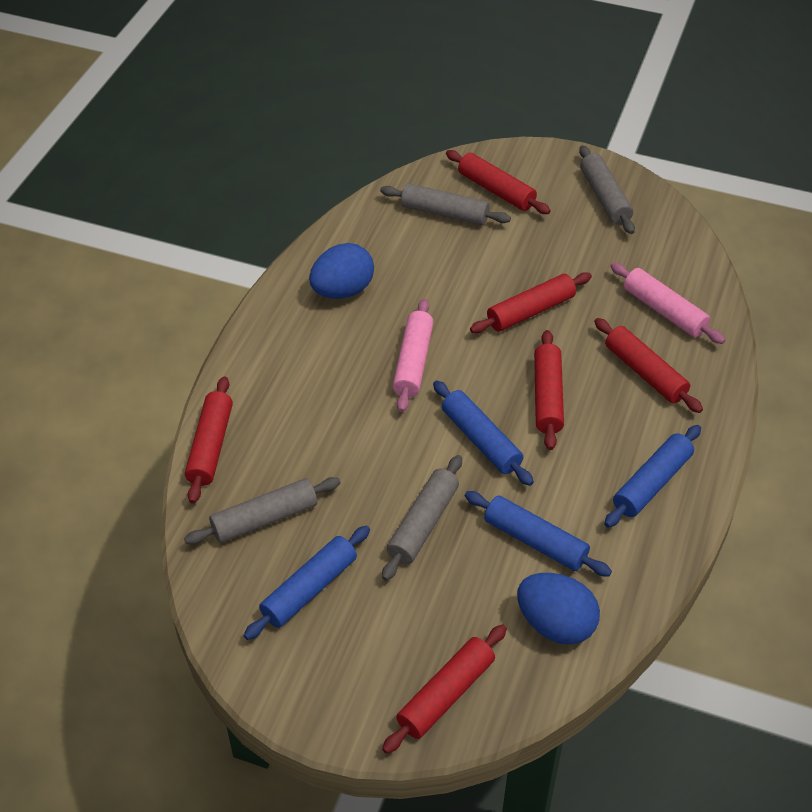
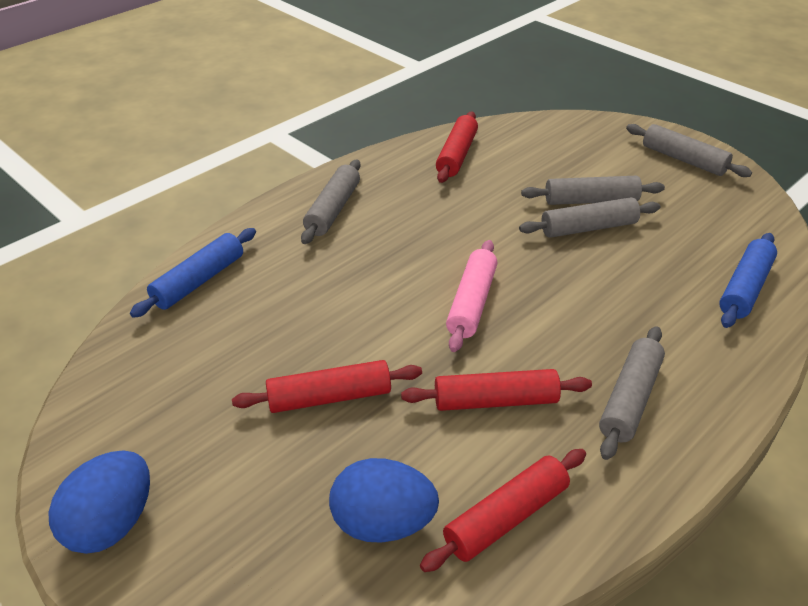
blue rolling pin: [244,526,370,640] [433,380,534,486] [465,491,612,577] [604,425,701,528] = 4 -> [130,228,256,318] [719,233,777,328] = 2
grey rolling pin: [184,477,341,544] [380,183,511,226] [382,455,462,581] [579,145,635,234] = 4 -> [301,159,360,244] [519,197,660,238] [521,176,665,205] [599,326,665,460] [626,124,752,177] = 5
pink rolling pin: [393,298,434,412] [610,262,725,344] = 2 -> [446,240,497,352] = 1
red rolling pin: [185,376,233,504] [382,624,507,754] [446,150,551,214] [470,272,592,333] [534,330,564,450] [594,318,703,413] = 6 -> [232,360,422,413] [401,369,592,411] [420,449,586,572] [436,111,478,183] = 4

